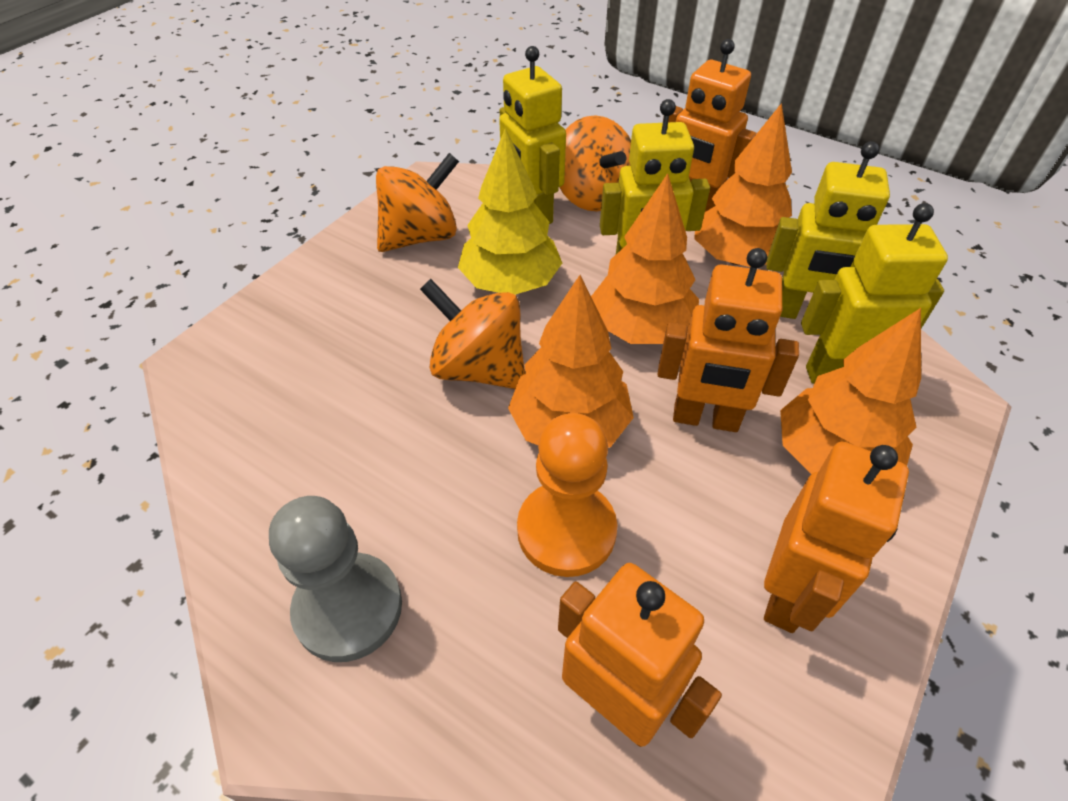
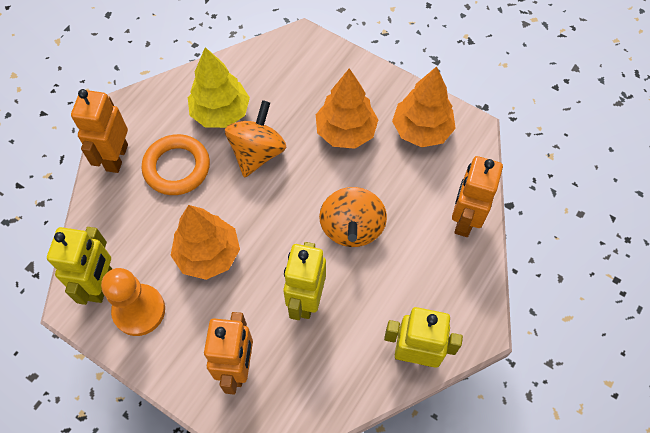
grey pawn: [269,496,402,662] = 1 -> none = 0
orange ring: none = 0 -> [142,134,210,195] = 1
orange robot: [558,563,722,747] [657,248,799,432] [663,39,757,212] [764,441,909,633] = 4 -> [71,89,128,173] [204,312,253,395] [452,156,503,237] = 3
orange spinning top: [376,153,459,252] [420,279,525,389] [559,116,631,211] = 3 -> [225,100,286,177] [319,187,387,247] = 2
orange tree: [508,275,634,448] [591,173,699,344] [694,103,792,267] [780,308,921,474] = 4 -> [171,205,240,280] [316,68,378,149] [392,66,456,147] = 3
yellow robot: [499,46,566,224] [600,99,710,254] [766,141,890,319] [801,203,948,384] = 4 -> [47,227,112,305] [283,242,326,320] [384,307,463,368] = 3

